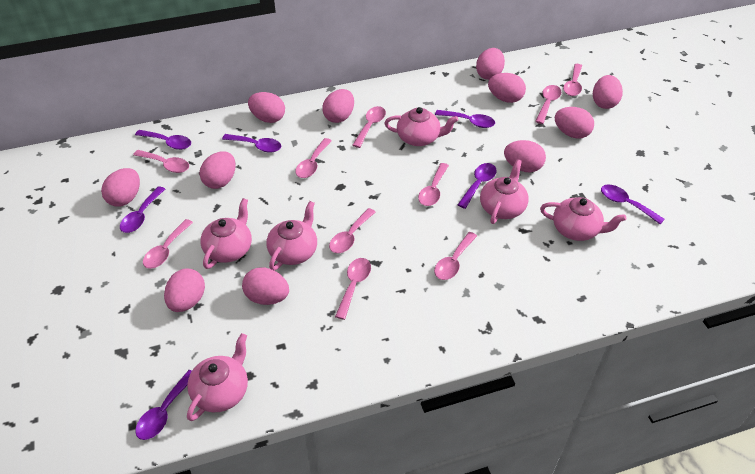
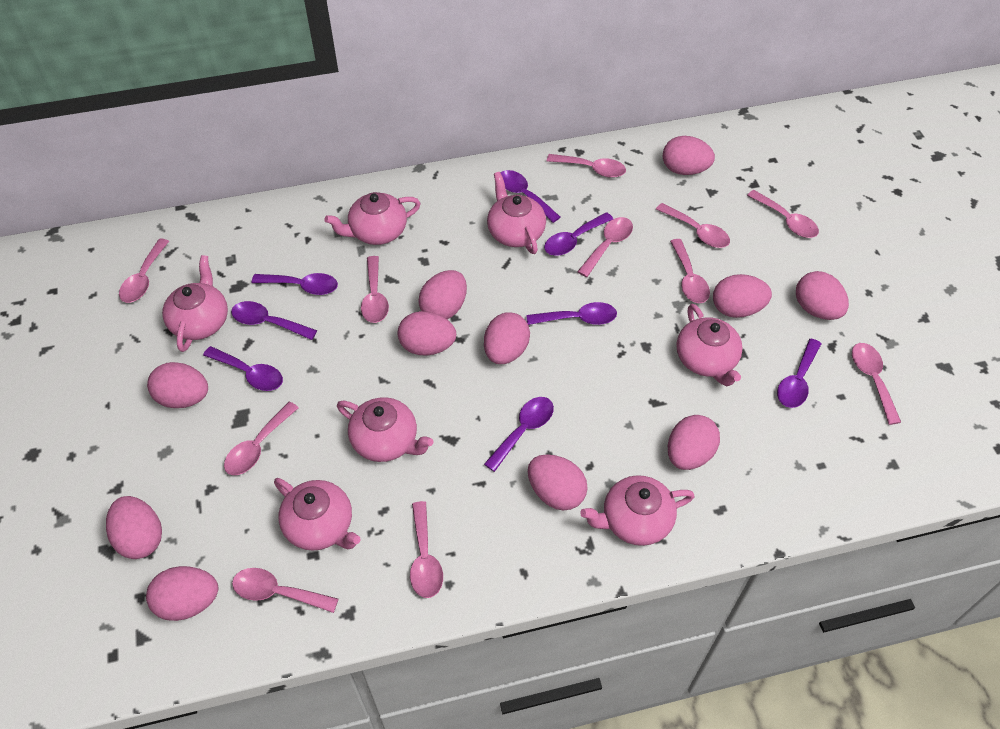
pink spoon: [133,150,189,173] [143,219,193,269] [295,138,332,178] [329,208,376,253] [335,258,371,320] [352,106,386,148] [418,163,449,206] [434,232,477,280] [535,85,562,124] [563,64,582,96] = 10 -> [119,239,169,303] [224,402,299,475] [232,568,338,613] [361,256,389,323] [410,501,443,598] [547,154,626,178] [577,217,633,277] [656,203,730,248] [670,239,710,303] [747,190,819,238] [852,343,901,425] = 11
pink teapot: [187,333,248,421] [200,198,252,269] [266,201,317,270] [384,107,458,146] [480,159,529,224] [540,197,626,241] = 6 -> [162,255,228,352] [274,478,361,551] [325,192,421,245] [337,397,434,462] [487,172,546,254] [580,475,695,546] [677,304,743,386] = 7
purple spoon: [120,186,165,233] [135,130,191,150] [135,370,192,440] [222,134,281,153] [435,110,495,128] [458,163,497,209] [601,185,665,224] = 7 -> [203,346,283,391] [231,301,317,340] [252,273,338,295] [484,397,554,472] [501,170,560,223] [526,302,617,325] [544,212,613,256] [777,339,821,408] = 8

